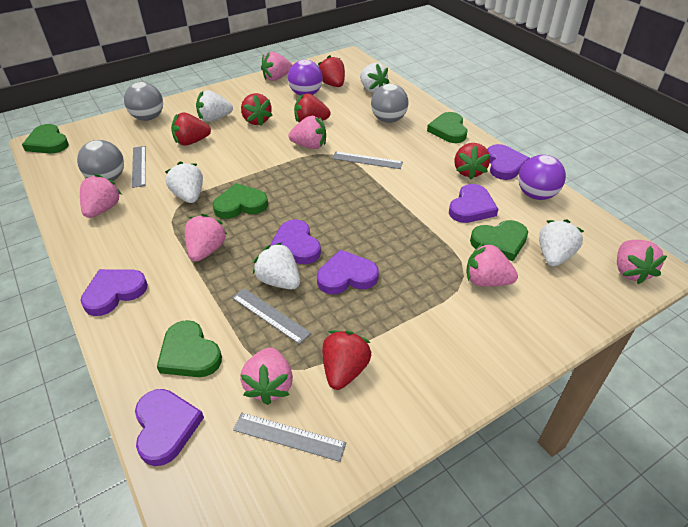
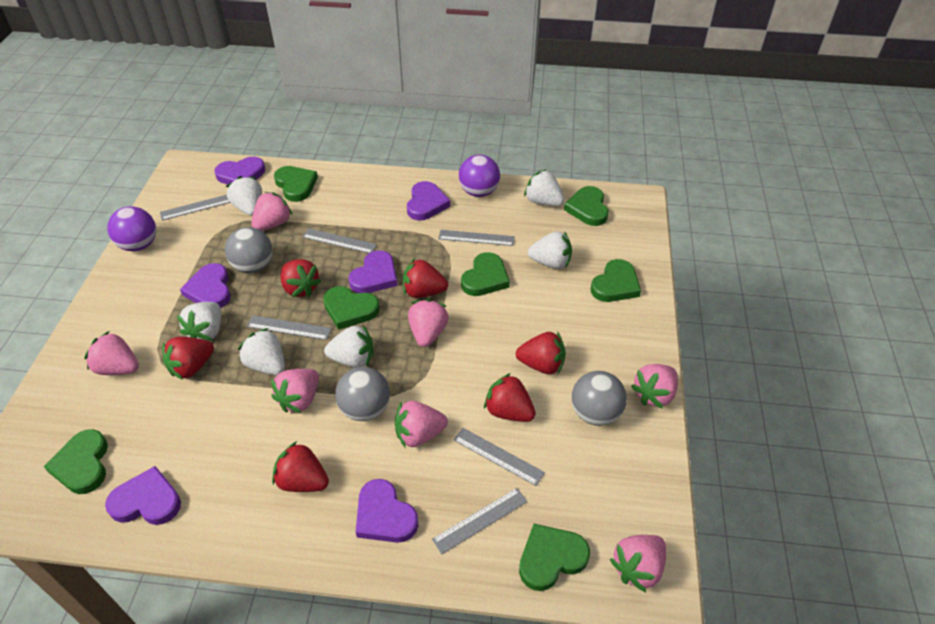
green heart: [22,124,69,153] [157,320,222,377] [213,183,268,219] [427,112,467,143] [470,220,528,261] = 5 -> [44,429,108,494] [274,166,318,202] [323,286,380,330] [461,252,510,296] [519,524,590,591] [564,186,608,226] [591,259,641,302] = 7
grey ruler: [132,146,146,188] [232,288,311,344] [233,413,346,462] [332,152,403,169] = 4 -> [160,195,230,221] [247,315,332,340] [302,228,377,253] [432,488,527,554] [438,230,515,246] [454,428,545,486] = 6
white strawberry: [165,162,203,203] [196,90,233,122] [253,242,300,289] [360,63,390,93] [539,219,584,266] = 5 -> [177,302,221,341] [226,176,262,216] [238,328,285,375] [324,325,373,368] [524,170,564,206] [528,231,572,269] = 6

